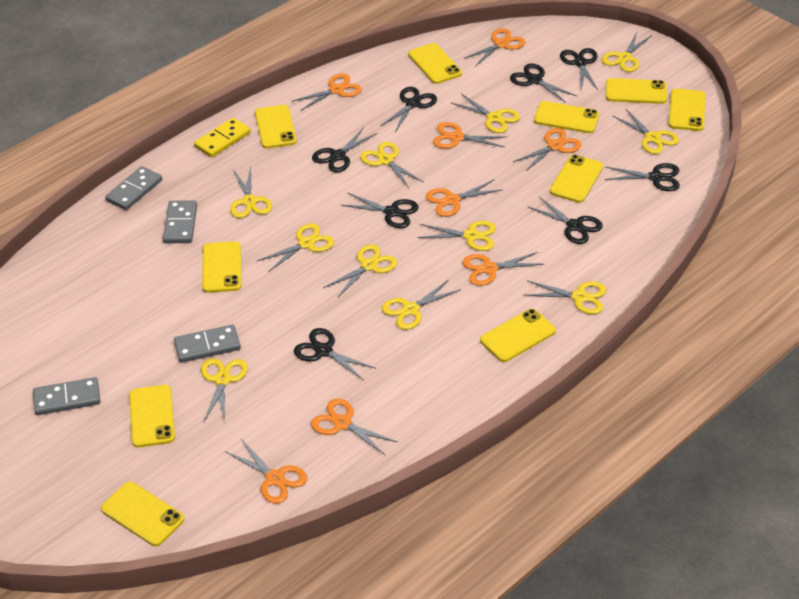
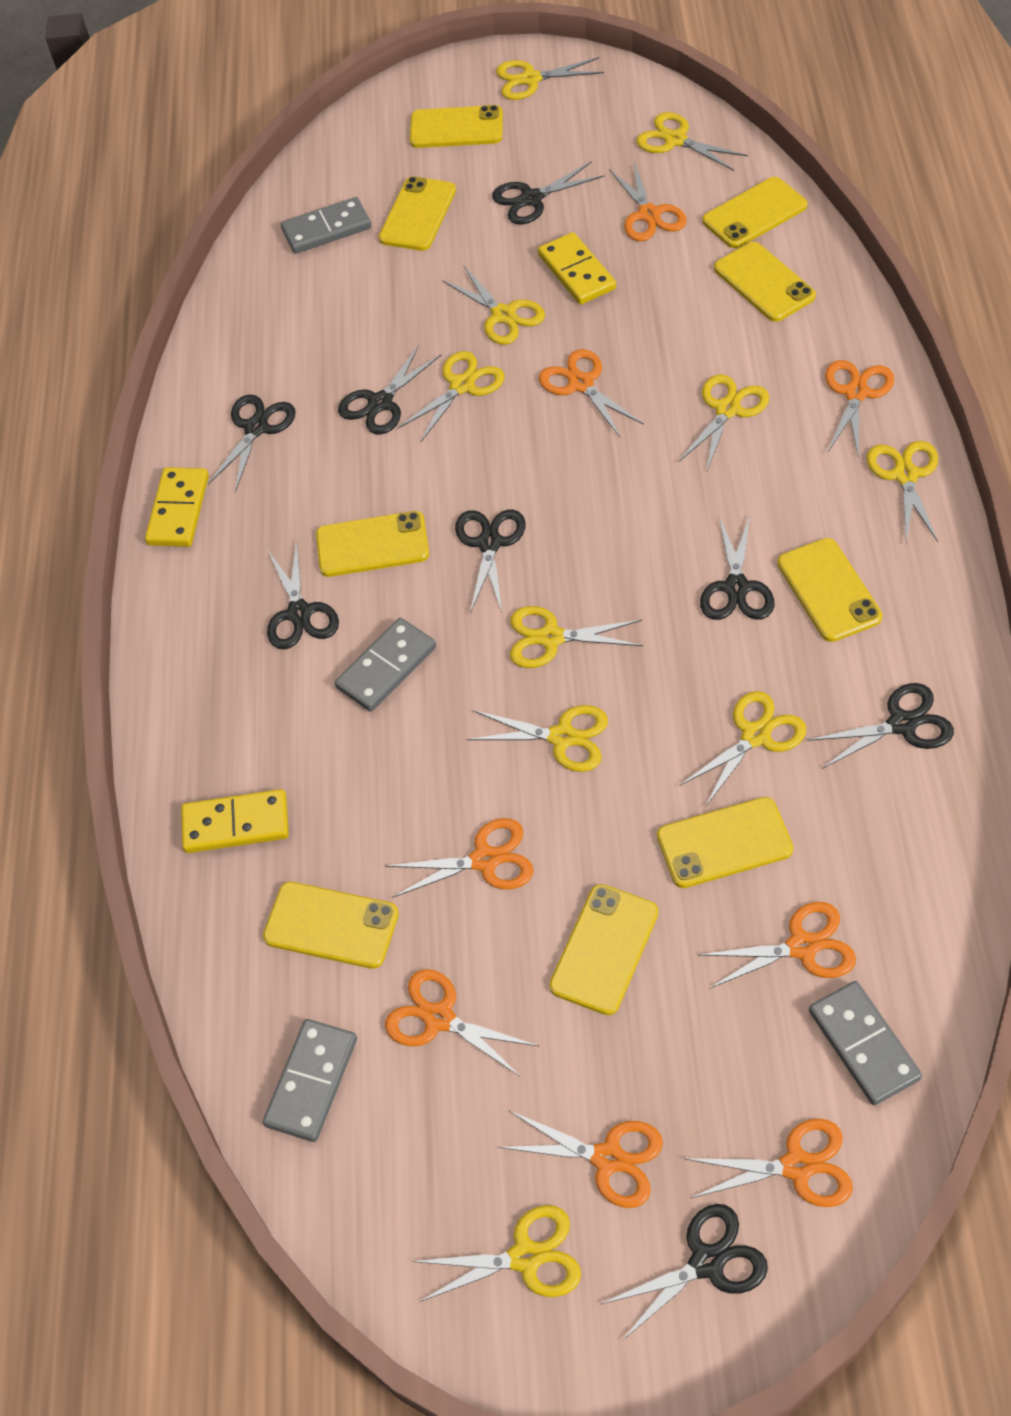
yellow domino: [194,118,251,158] = 1 -> [145,467,209,547] [181,789,289,853] [538,232,616,305] = 3
yellow phone: [101,481,184,546] [129,385,175,447] [202,241,242,293] [255,105,297,148] [408,43,462,84] [480,309,556,362] [534,101,600,133] [550,155,604,203] [606,78,667,104] [669,89,706,131] = 10 -> [263,882,399,969] [316,511,429,577] [379,176,456,251] [410,105,503,148] [549,884,659,1015] [657,797,793,888] [702,177,807,248] [714,242,816,322] [777,538,883,642] = 9
yellow scissors: [201,358,248,424] [230,167,272,218] [257,223,334,272] [324,245,397,298] [360,142,423,188] [382,279,461,330] [417,221,496,251] [452,94,520,133] [525,281,607,314] [602,32,652,72] [613,109,679,154] = 11 -> [398,351,505,443] [412,1205,581,1302] [442,265,545,345] [467,705,608,772] [496,57,604,100] [510,606,643,668] [636,112,748,171] [679,374,769,473] [679,691,806,807] [867,441,938,542] = 10

